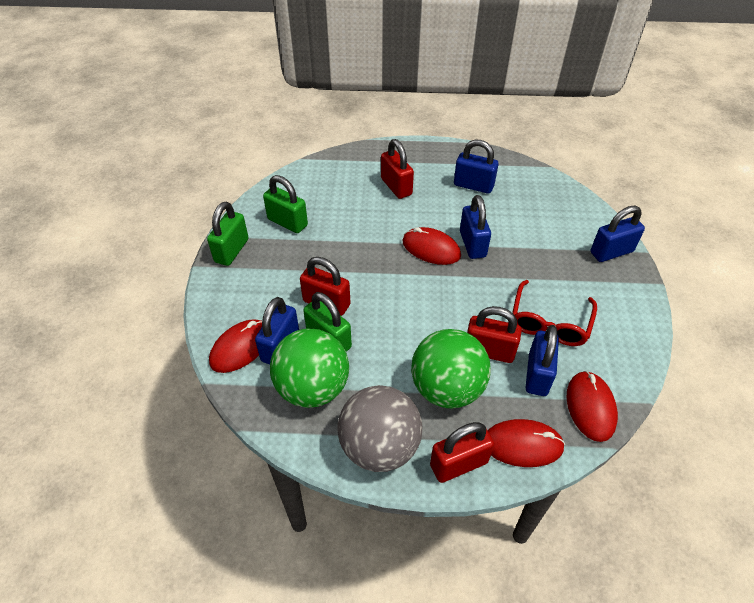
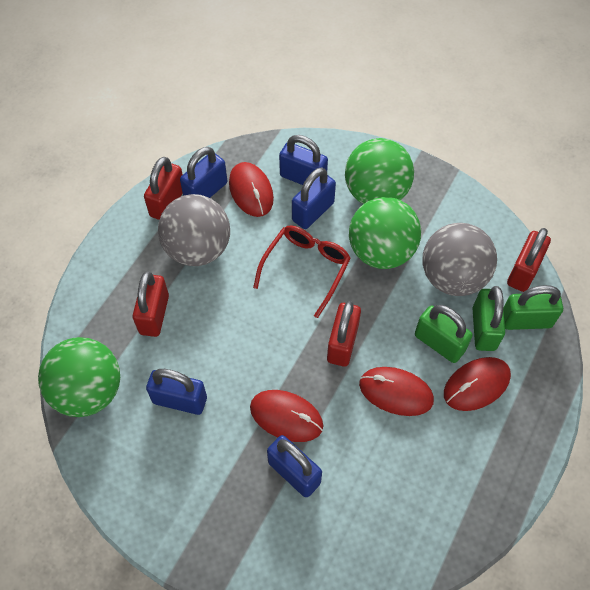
green ball: [270,328,349,408] [411,329,491,408] = 2 -> [38,337,120,417] [345,138,414,204] [349,197,421,269] = 3
grey ball: [338,385,422,472] = 1 -> [158,194,230,266] [422,223,497,296] = 2

